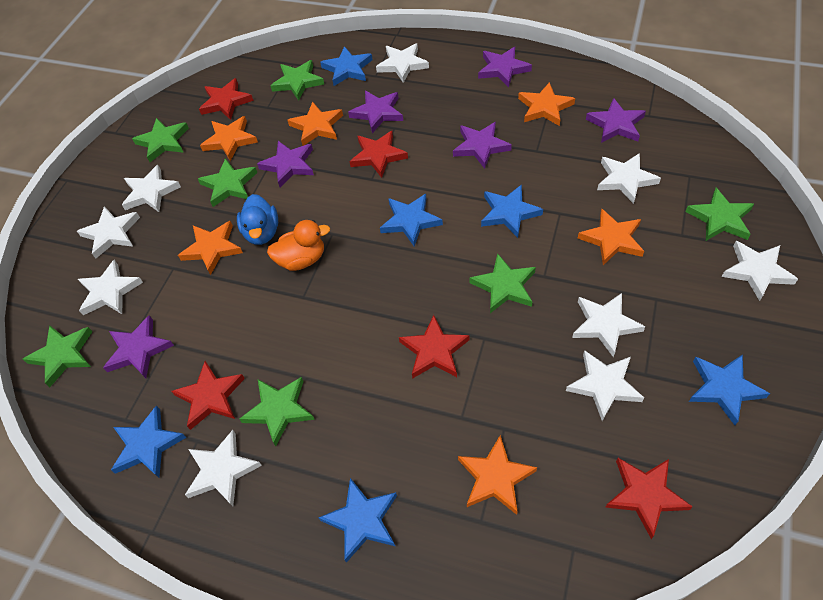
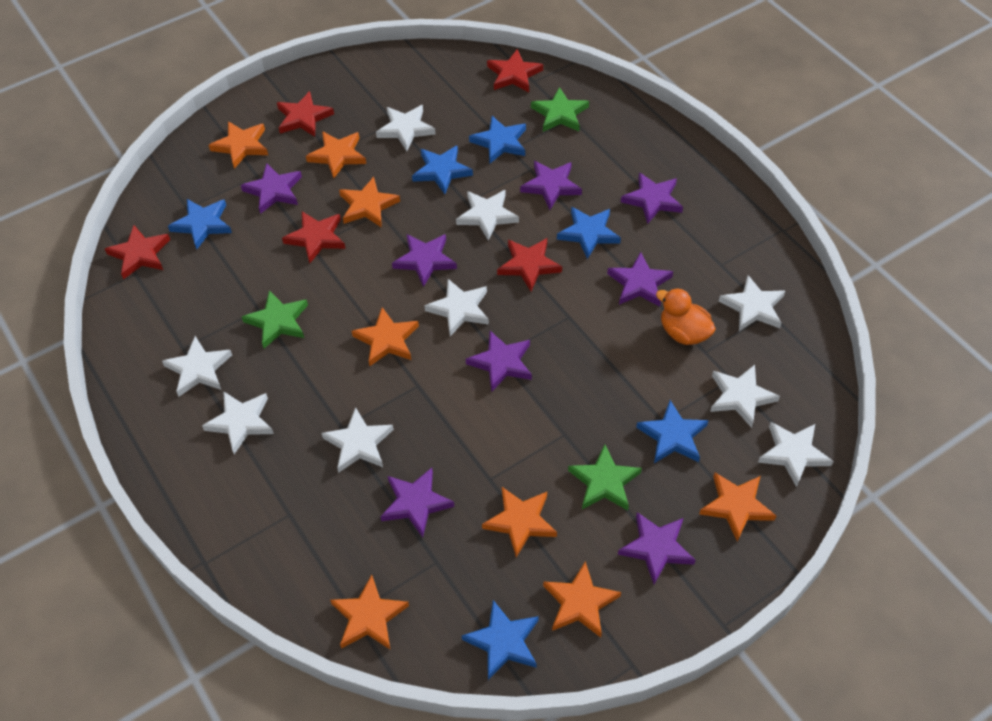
blue duck: [237,194,278,245] = 1 -> none = 0
green star: [23,325,93,387] [132,118,189,162] [198,158,257,207] [239,377,315,446] [270,60,324,101] [470,253,536,313] [685,188,754,241] = 7 -> [242,290,308,348] [531,87,589,132] [568,445,642,511] = 3
orange star: [178,221,243,275] [200,116,258,161] [288,102,343,146] [458,435,537,515] [518,82,575,126] [578,209,644,265] = 6 -> [209,121,268,168] [306,131,366,178] [330,575,409,649] [339,177,400,228] [352,307,419,366] [482,487,557,557] [543,561,621,638] [699,473,776,542] = 8
purple star: [103,315,174,378] [257,141,314,187] [348,91,403,133] [453,122,512,169] [478,47,532,88] [586,98,646,143] = 6 -> [241,163,302,214] [380,468,455,537] [392,234,457,287] [466,331,532,392] [520,161,582,210] [607,252,673,307] [618,512,696,584] [621,172,683,224] = 8

